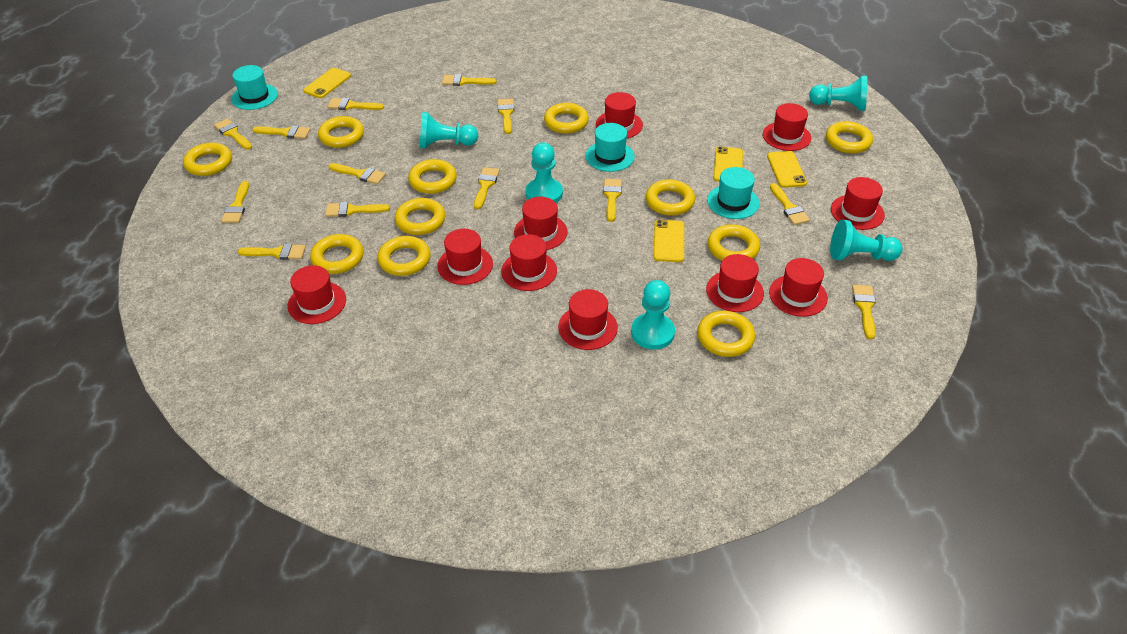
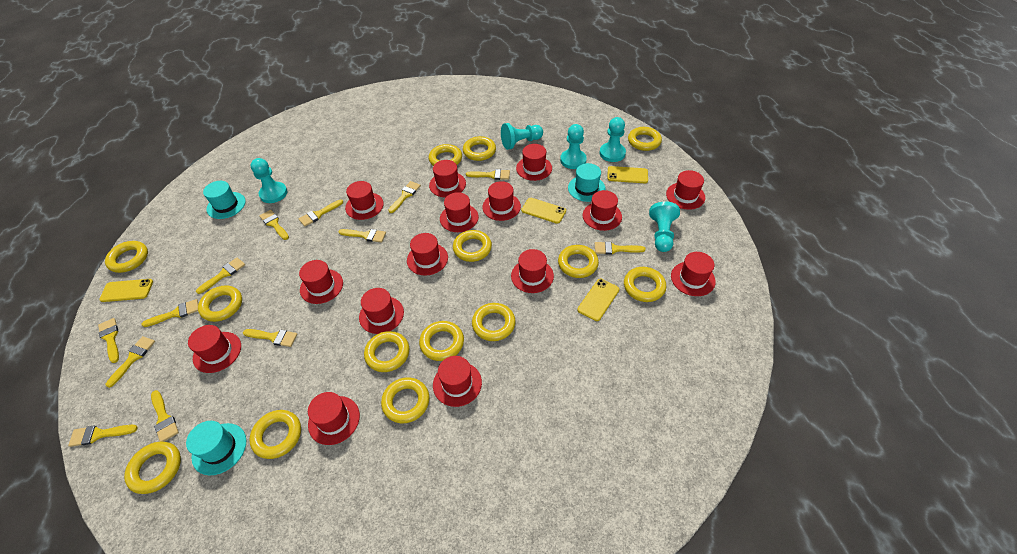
red hat: [287,265,346,324] [437,229,493,285] [501,234,557,291] [514,197,568,250] [558,289,618,350] [596,92,643,138] [706,254,764,312] [763,103,811,151] [769,258,828,317] [831,177,885,230] = 10 -> [188,325,241,373] [299,260,343,304] [308,392,360,445] [345,181,384,220] [359,288,404,334] [407,233,448,276] [429,160,466,197] [433,356,482,407] [440,192,479,232] [482,181,521,221] [511,249,554,293] [516,144,552,181] [583,190,622,231] [666,170,705,210] [671,252,716,296] = 15
yellow ring: [183,143,232,176] [310,234,364,274] [318,116,364,148] [377,236,431,276] [395,198,446,235] [408,159,457,194] [544,103,589,134] [646,179,695,216] [697,311,755,357] [708,224,760,261] [826,121,873,154] = 11 -> [105,241,148,273] [124,442,181,494] [198,285,242,322] [249,410,301,459] [364,331,409,372] [381,377,429,423] [419,321,464,361] [429,144,462,166] [453,230,492,262] [463,136,496,161] [472,303,516,341] [558,245,599,278] [624,267,666,302] [628,127,662,151] = 14

